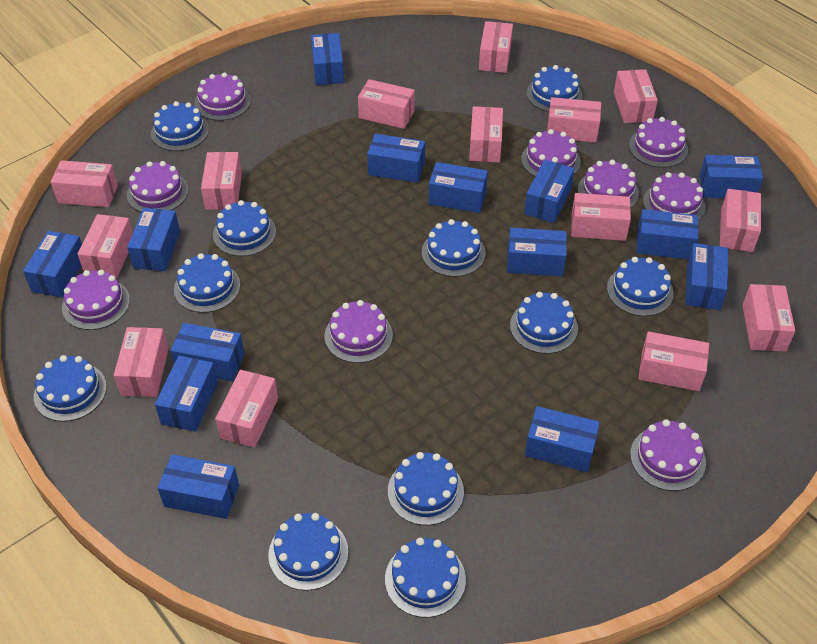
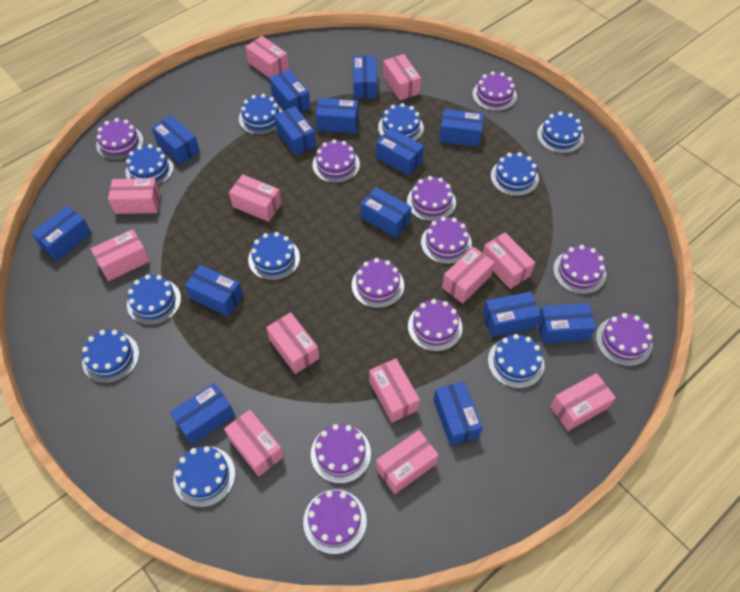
blue cake: [34,355,107,422] [151,101,209,151] [174,253,240,313] [213,200,276,256] [268,513,348,591] [385,538,466,618] [388,452,464,525] [422,219,486,277] [510,292,578,354] [527,65,583,112] [607,257,674,316] = 11 -> [82,330,139,383] [125,144,174,185] [127,274,181,325] [173,446,235,507] [239,94,282,135] [248,232,300,280] [378,103,424,141] [488,334,545,388] [491,152,539,196] [537,111,584,154] = 10
pink box: [51,160,118,207] [78,214,133,279] [114,327,169,397] [201,152,242,210] [215,370,278,448] [358,79,415,129] [469,106,503,162] [479,21,513,73] [547,97,601,142] [571,193,631,241] [614,69,658,123] [638,331,709,391] [720,189,761,252] [742,284,795,351] = 14 -> [91,229,150,281] [108,178,161,214] [224,410,284,477] [229,175,282,222] [245,36,289,78] [266,312,319,374] [369,358,420,423] [376,430,439,494] [383,54,421,100] [442,247,495,304] [483,232,535,289] [550,373,616,431] = 12
purple cake: [62,270,130,330] [127,161,188,212] [194,72,251,121] [325,300,393,363] [521,129,581,177] [578,160,639,208] [629,117,688,168] [630,419,706,491] [643,172,705,220] = 9 -> [96,118,144,161] [303,490,367,554] [311,424,371,484] [313,139,360,183] [352,258,404,308] [407,176,456,221] [408,299,463,351] [421,217,472,264] [472,71,517,111] [553,245,606,294] [596,313,652,366] = 11

